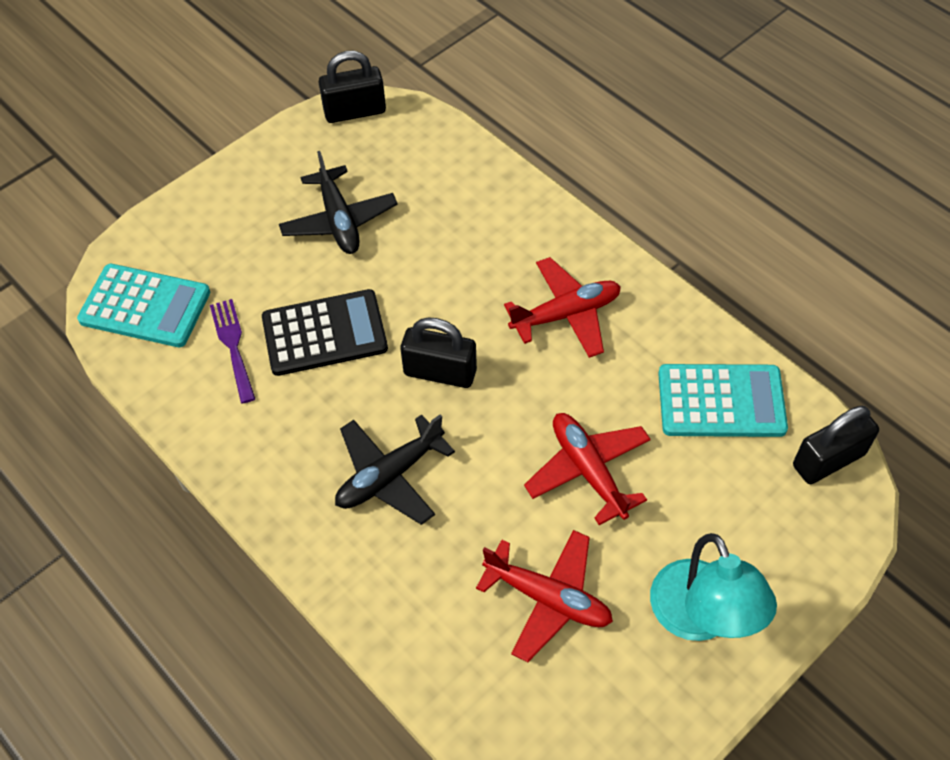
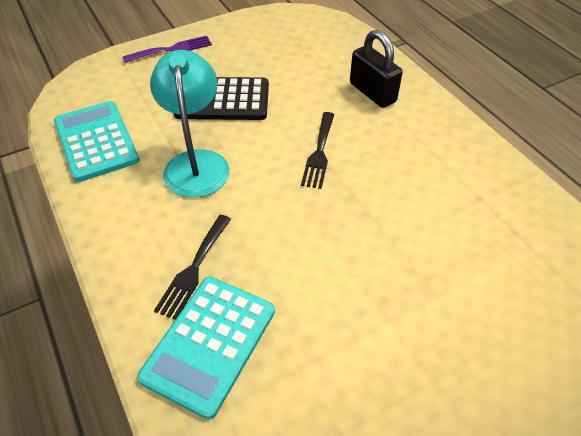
black fork: none = 0 -> [154,215,231,320] [301,112,335,189] = 2
black padlock: [319,51,386,123] [400,317,477,388] [793,406,879,484] = 3 -> [350,30,403,108] = 1
black plane: [279,151,397,254] [335,414,455,525] = 2 -> none = 0
red plane: [476,530,613,662] [504,257,621,358] [524,413,651,525] = 3 -> none = 0

